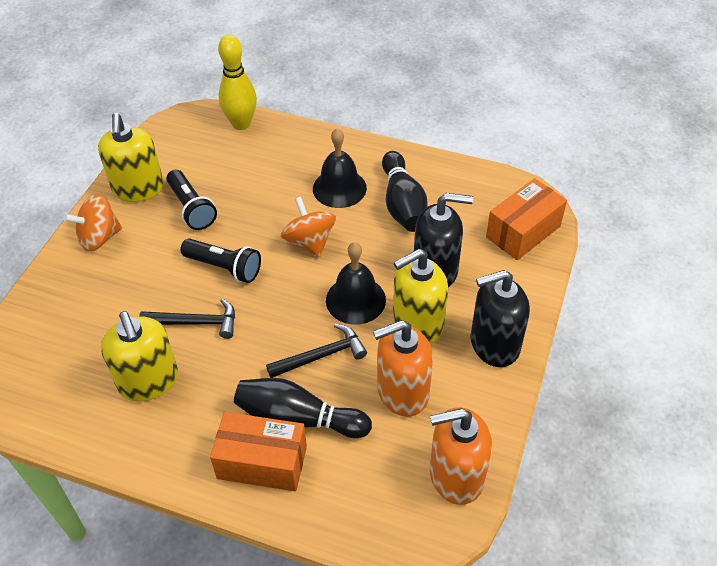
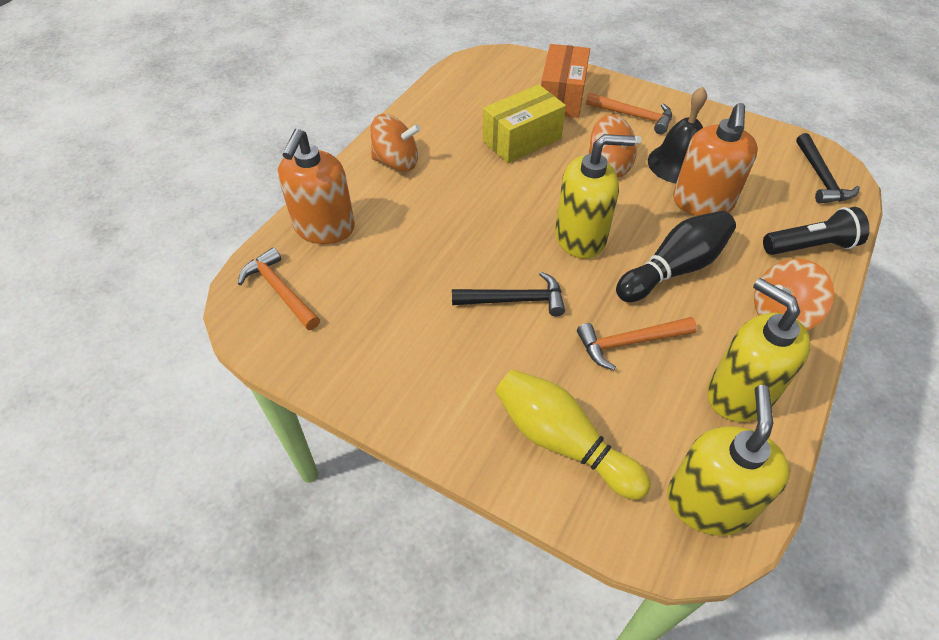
black bell: [313,128,367,208] [326,242,386,325] = 2 -> [648,87,707,183] = 1
black bowling pin: [234,378,372,438] [382,151,428,232] = 2 -> [616,211,736,302] = 1
black flashlight: [167,170,217,230] [180,239,261,283] = 2 -> [763,207,870,255] = 1
black soap dispenser: [414,193,473,287] [470,270,530,367] = 2 -> none = 0
orange box: [210,412,307,491] [486,178,567,260] = 2 -> [541,44,590,118] = 1
orange hammer: none = 0 -> [238,247,320,330] [577,317,697,370] [586,93,672,134] = 3
orange spinning top: [64,194,122,251] [281,197,336,257] = 2 -> [370,114,420,172] [589,114,642,177] [754,259,834,330] = 3
yellow box: none = 0 -> [483,84,566,163] = 1

